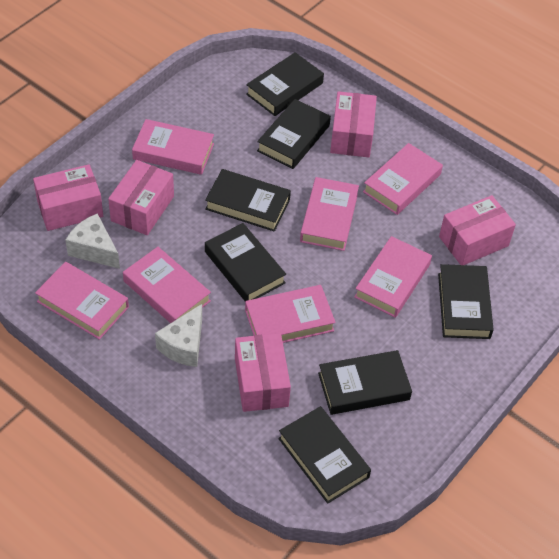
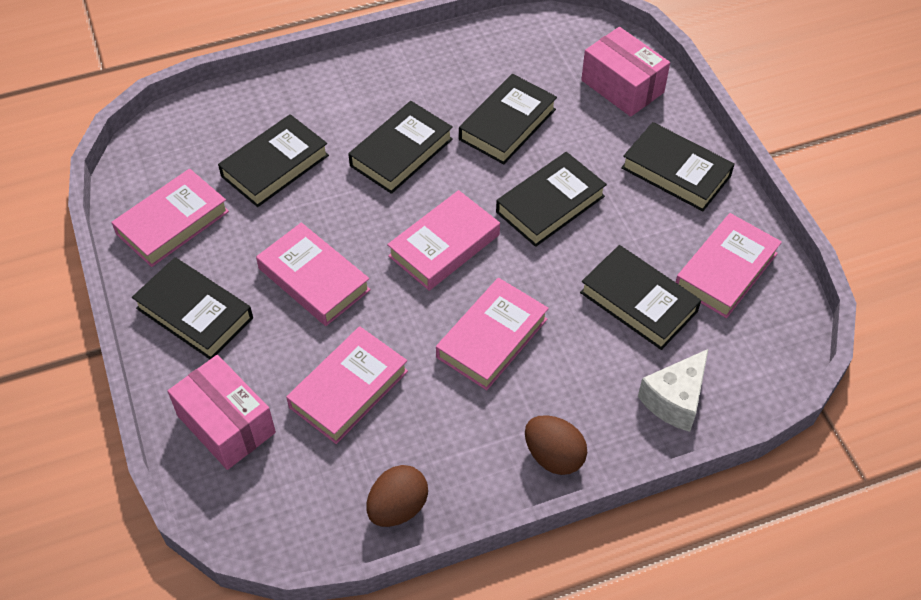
brown egg: none = 0 -> [367,465,428,527] [525,415,587,475] = 2
pink book: [35,262,129,340] [123,247,211,323] [132,119,214,175] [245,285,336,343] [300,177,359,251] [354,236,432,318] [363,143,443,215] = 7 -> [111,169,229,267] [256,223,371,326] [286,326,408,444] [387,190,500,291] [436,278,549,390] [676,213,782,318] = 6
pink box: [33,164,103,231] [108,160,174,235] [235,333,291,412] [330,91,377,157] [439,195,516,265] = 5 -> [167,355,276,470] [581,27,670,117] = 2
white cheese: [65,214,120,269] [155,304,202,367] = 2 -> [638,349,708,432] = 1

